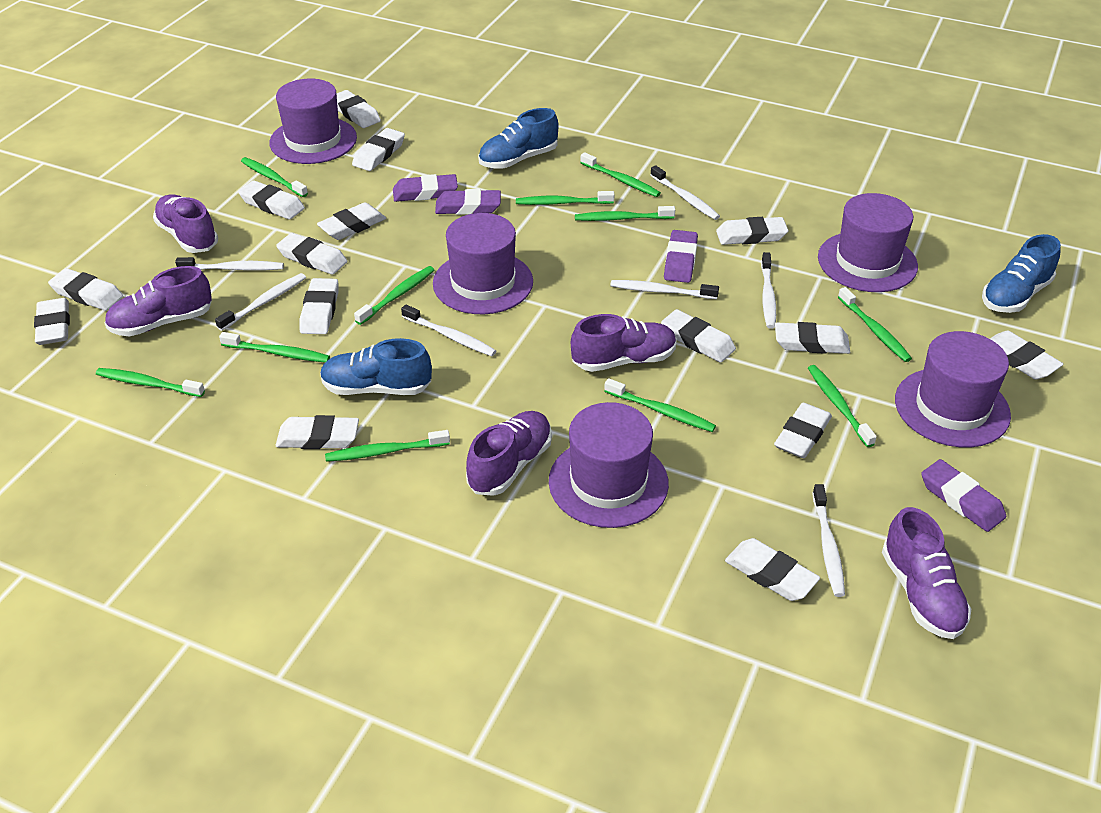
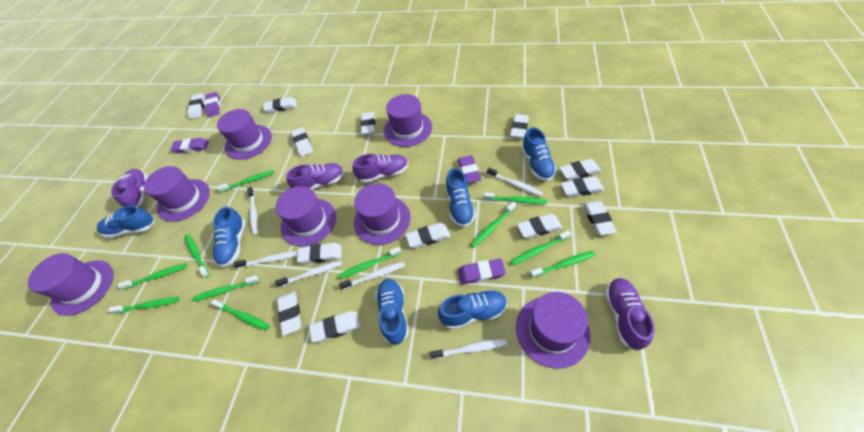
blue shoe: [320,338,432,395] [478,108,559,168] [982,234,1061,313] = 3 -> [97,206,155,238] [213,206,245,267] [375,279,409,345] [438,290,507,330] [446,168,476,227] [522,127,556,181] = 6
purple hat: [269,79,357,164] [433,213,533,314] [549,402,669,528] [818,193,918,292] [895,331,1011,447] = 5 -> [28,253,114,316] [144,166,210,222] [217,109,272,160] [276,186,336,246] [354,183,411,245] [384,94,432,147] [516,292,590,369] = 7
purple shoe: [105,266,212,336] [153,195,218,253] [466,411,552,496] [571,314,677,372] [882,507,971,639] = 5 -> [111,169,148,207] [286,163,344,190] [353,154,408,183] [605,278,655,350] = 4
white eraser: [34,298,70,345] [48,268,123,311] [238,180,305,220] [276,233,347,275] [276,415,359,449] [299,278,338,334] [317,202,386,240] [336,90,381,128] [352,128,405,171] [661,309,736,363] [716,217,788,245] [725,538,820,601] [774,403,832,458] [775,322,850,354] [990,331,1063,379] = 15 -> [187,93,205,119] [263,97,297,113] [277,291,302,336] [291,127,313,157] [297,243,342,264] [309,311,360,343] [360,112,375,135] [406,223,451,248] [510,114,529,138] [517,214,563,239] [559,159,601,181] [561,176,604,197] [583,201,617,235] = 13
white toothbrush: [175,257,284,271] [215,273,306,331] [401,305,496,356] [610,280,719,299] [650,165,720,220] [761,252,776,329] [812,484,845,597] = 7 -> [233,251,298,268] [247,187,258,235] [275,260,342,287] [339,262,405,290] [430,339,507,359] [487,168,543,196] = 6

